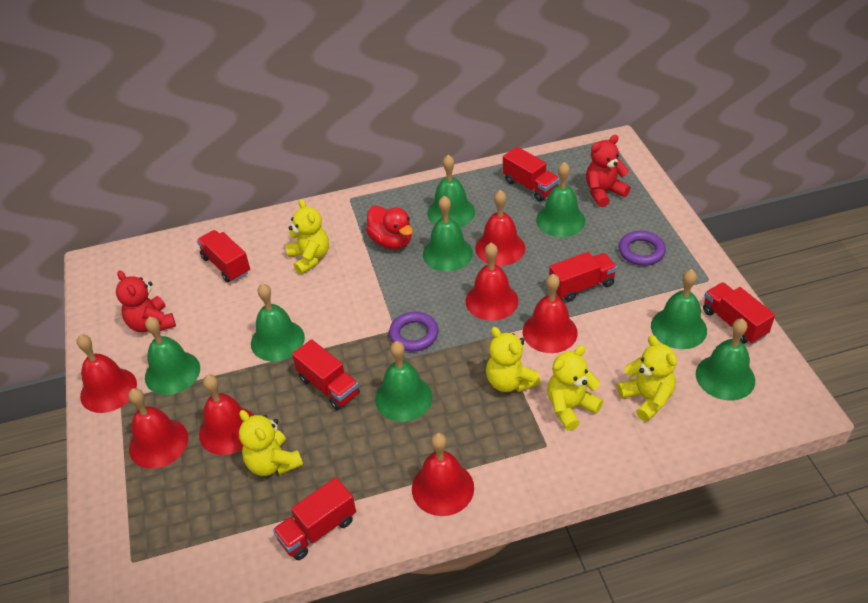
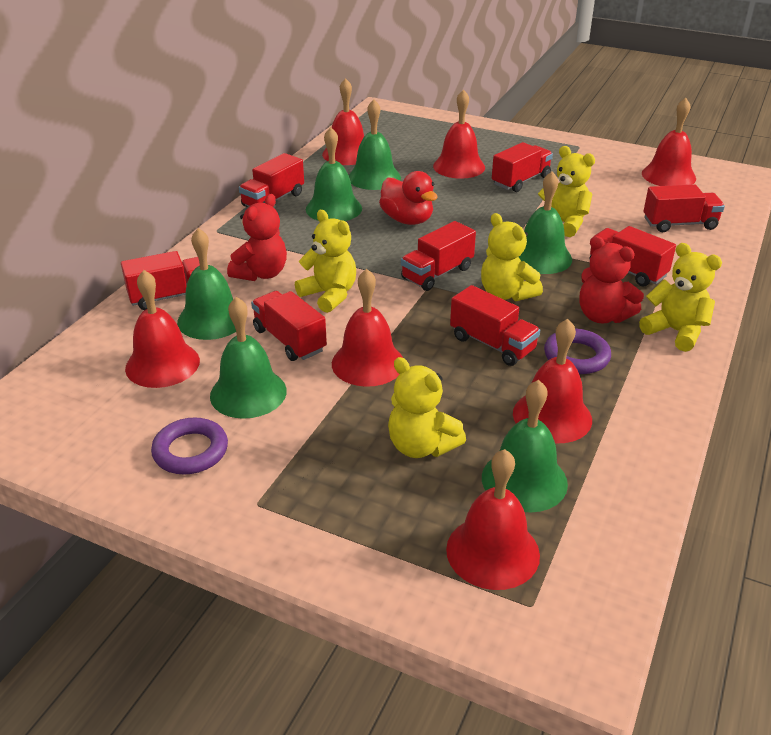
green bell: [145,317,200,395] [251,284,305,361] [375,341,433,422] [423,196,473,272] [427,155,475,227] [536,162,585,237] [651,269,707,349] [696,319,755,400] = 8 -> [177,228,236,340] [210,297,287,419] [306,127,362,221] [349,99,401,190] [482,380,568,512] [519,171,572,274] = 6
red truck: [197,230,250,282] [273,478,356,560] [292,339,360,410] [503,147,560,202] [549,252,617,302] [703,282,775,344] = 6 -> [121,251,200,310] [239,153,304,207] [251,291,327,361] [401,221,476,291] [450,285,540,366] [492,142,553,192] [590,226,676,286] [644,184,725,232] = 8

